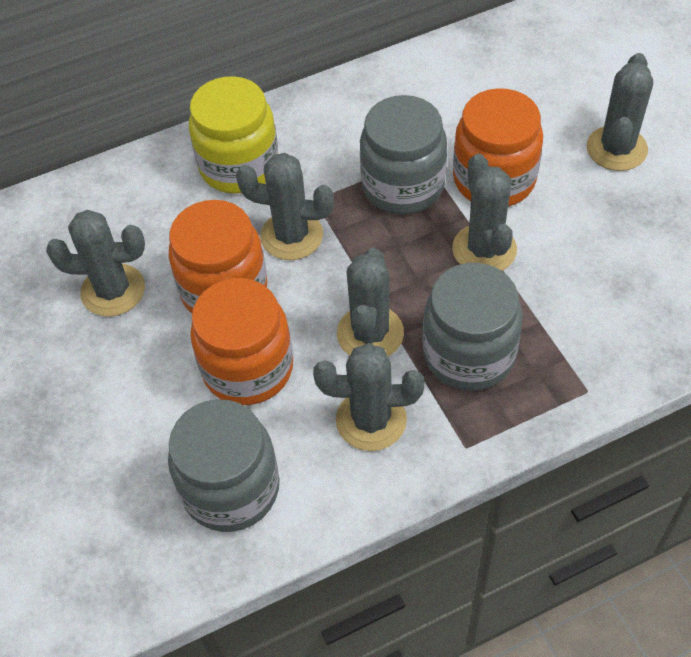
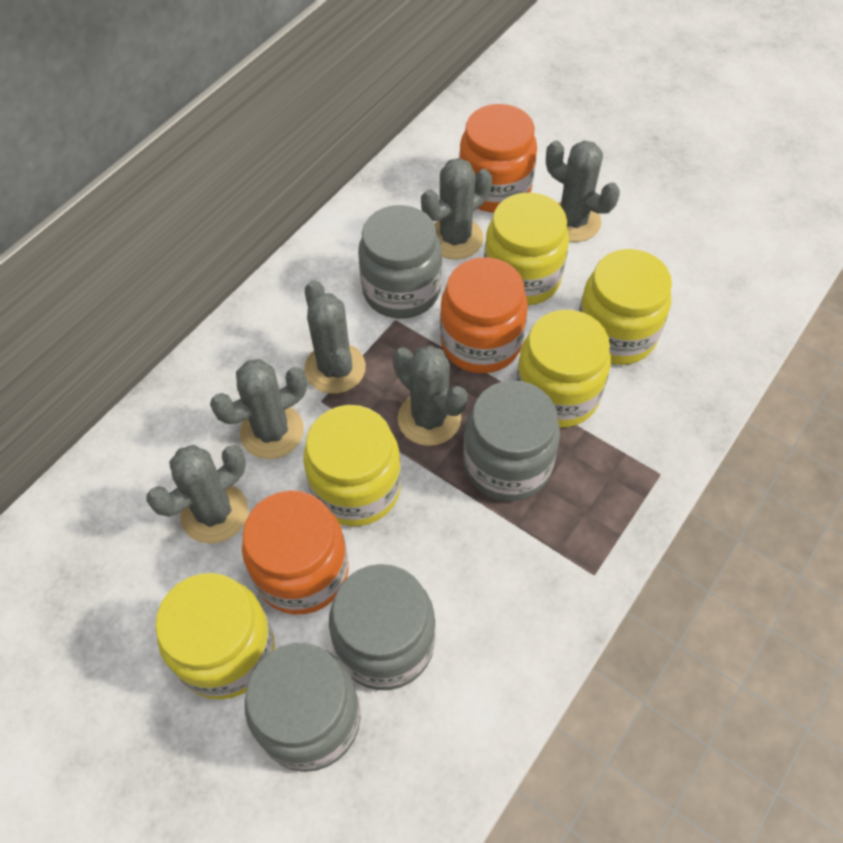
grey jar: [168,399,279,532] [360,95,447,215] [422,263,523,391] = 3 -> [245,643,361,772] [329,564,435,690] [358,205,442,319] [463,380,560,501] = 4
yellow jar: [189,76,279,194] = 1 -> [155,573,275,699] [303,405,401,526] [484,192,569,306] [516,310,611,428] [579,249,672,365] = 5

